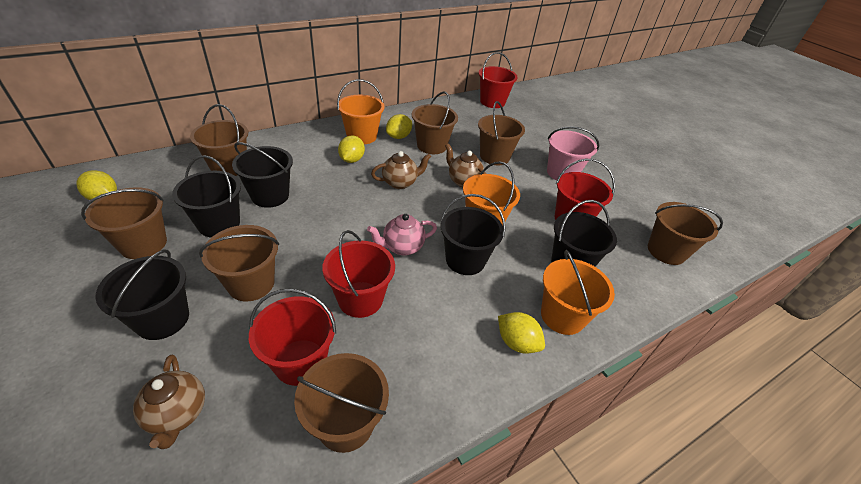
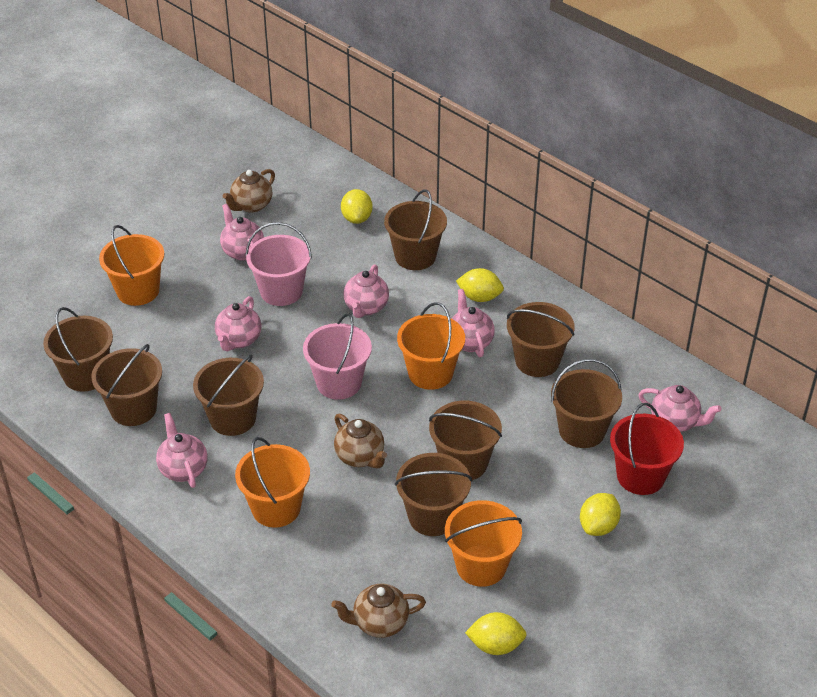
black bucket: [95,249,189,340] [172,155,241,237] [232,142,293,208] [441,194,506,275] [551,200,617,266] = 5 -> none = 0
brown bucket: [81,187,167,259] [190,104,248,176] [199,225,279,301] [294,353,389,453] [412,91,458,154] [478,101,525,165] [648,202,723,265] = 7 -> [43,307,113,392] [91,344,162,426] [193,354,264,436] [384,189,447,270] [395,453,472,536] [429,401,502,480] [507,302,575,377] [551,359,622,448] = 8
orange bucket: [337,79,384,144] [463,161,520,225] [541,250,615,335] = 3 -> [99,225,164,306] [235,437,310,528] [397,302,465,390] [445,500,522,587] = 4
pink bucket: [547,127,599,180] = 1 -> [245,222,312,306] [303,313,372,400] = 2
pink teapot: [367,214,437,256] = 1 -> [156,413,208,488] [215,296,261,351] [220,204,264,261] [344,264,389,318] [451,289,495,357] [639,385,721,432] = 6
red bucket: [249,289,336,386] [322,230,395,318] [479,52,518,108] [555,159,615,220] = 4 -> [610,403,684,495] = 1

